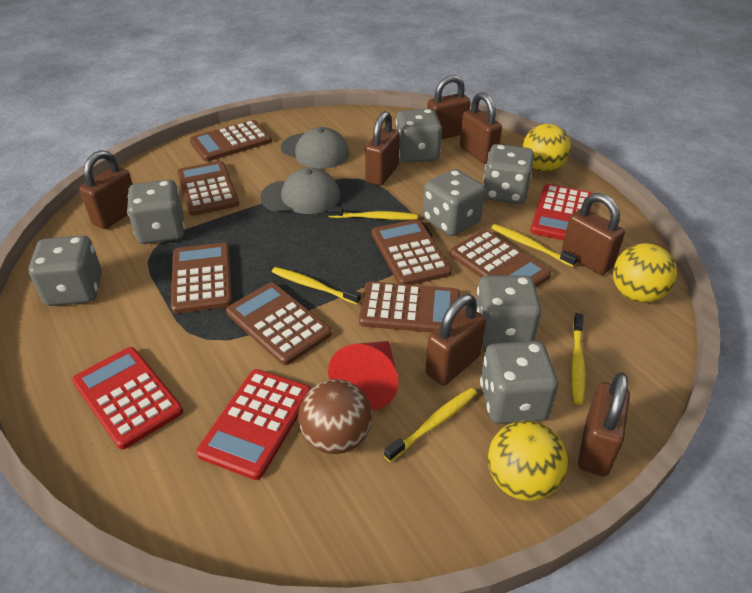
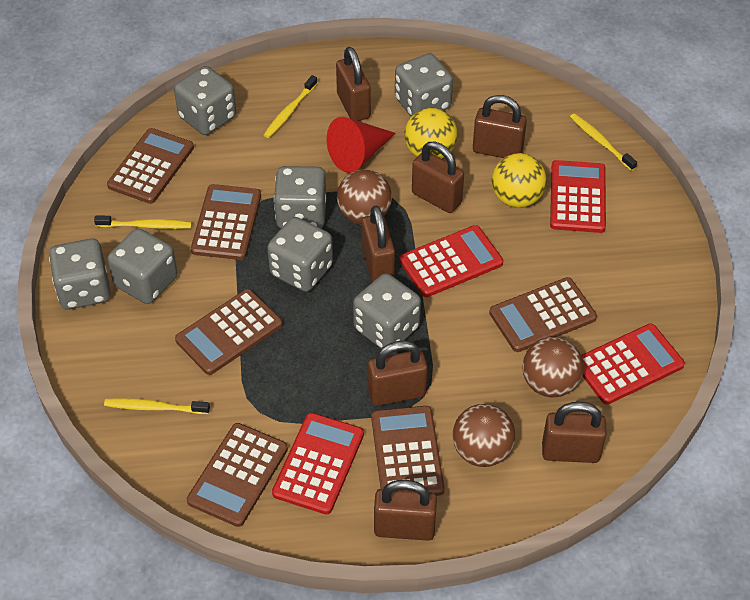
brown ball: [299,379,372,454] = 1 -> [337,169,392,224] [452,404,515,467] [523,337,583,397] = 3
brown calculator: [171,243,232,314] [177,161,239,216] [190,120,272,161] [226,282,332,365] [359,281,460,332] [372,219,452,285] [450,230,551,287] = 7 -> [107,128,194,204] [175,289,283,375] [187,423,288,527] [191,184,261,260] [371,406,445,496] [489,277,597,352] = 6
grey cap: [260,167,340,214] [281,127,349,169] = 2 -> none = 0
red calculator: [72,347,183,449] [196,369,311,480] [530,184,592,240] = 3 -> [272,413,364,515] [399,225,503,297] [550,160,606,233] [581,324,685,405] = 4
yellow ball: [488,420,568,501] [522,124,571,172] [613,243,677,303] = 3 -> [404,108,457,159] [492,153,546,208] = 2
yellow toothbrush: [272,267,361,305] [328,207,417,220] [384,388,477,462] [491,224,578,267] [571,313,586,405] = 5 -> [94,215,192,229] [104,398,210,414] [264,75,317,138] [570,113,637,171] = 4

